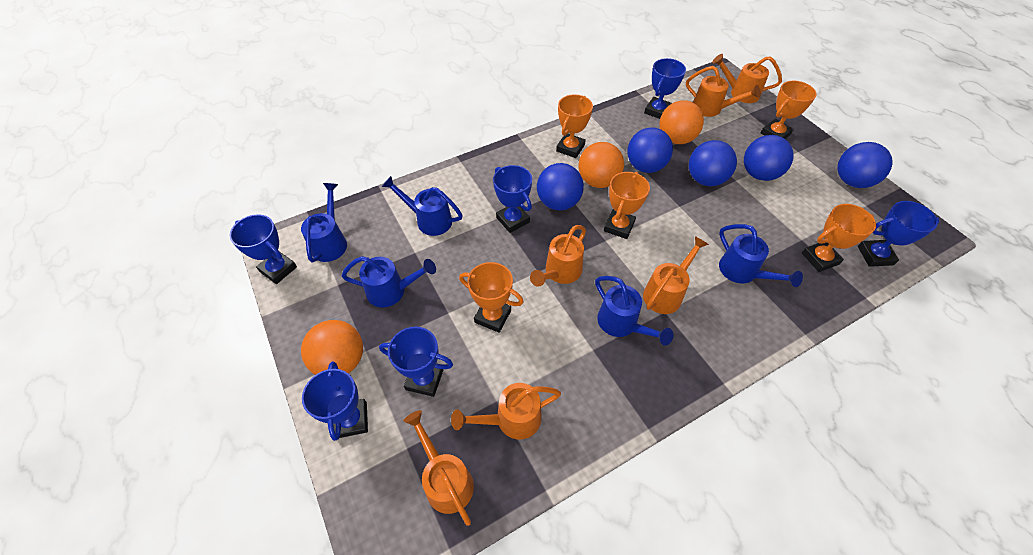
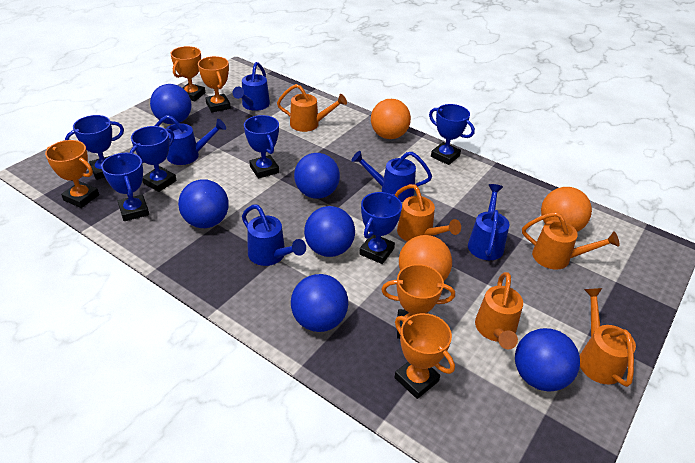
blue ball: [537,163,584,211] [627,127,673,173] [689,140,737,186] [744,135,794,181] [837,142,893,188] = 5 -> [150,84,192,124] [178,180,229,228] [291,274,348,332] [294,153,340,199] [304,206,355,257] [515,328,580,392] = 6
orange watering can: [404,410,474,526] [451,383,561,439] [530,225,586,287] [643,236,709,314] [686,66,761,117] [712,54,782,103] = 6 -> [277,84,347,132] [395,184,461,242] [475,272,523,349] [522,212,619,270] [579,288,636,387] = 5

